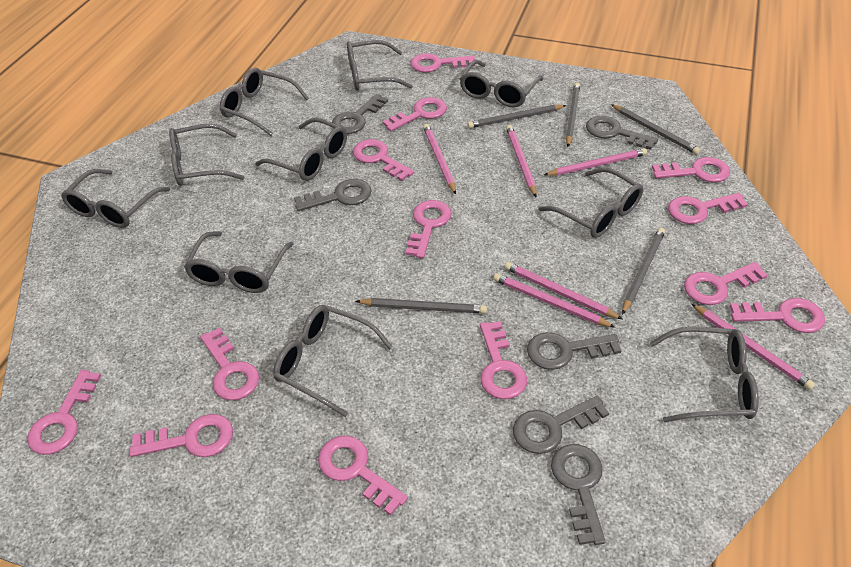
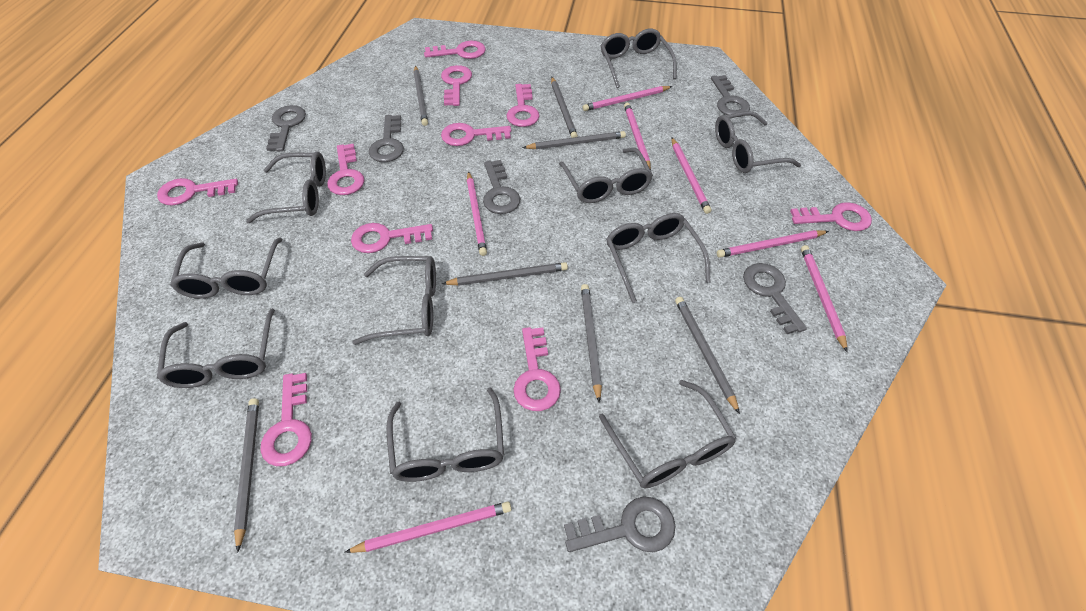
grey pencil: [356,298,487,314] [467,105,566,128] [566,82,580,147] [611,104,701,155] [622,228,665,315] = 5 -> [234,398,259,553] [414,66,428,126] [442,262,568,286] [522,131,626,149] [551,77,578,138] [581,284,602,403] [675,297,740,414] = 7
pink key: [27,370,101,455] [129,414,233,457] [200,328,259,401] [318,436,408,515] [353,139,414,181] [382,97,447,132] [406,200,452,258] [410,53,475,73] [480,321,527,399] [652,157,730,182] [668,193,748,224] [684,262,768,305] [730,298,825,333] = 13 -> [157,178,238,206] [260,373,312,466] [327,144,364,195] [351,223,433,253] [424,41,486,59] [441,65,472,106] [441,123,511,146] [507,84,539,127] [513,327,561,411] [790,202,872,231] = 10
pink pencil: [423,124,456,194] [493,273,615,328] [504,262,622,319] [506,125,537,197] [544,148,647,176] [692,304,815,390] = 6 -> [344,501,511,553] [467,171,487,256] [583,86,672,111] [624,103,651,171] [671,137,711,214] [717,230,829,258] [801,245,848,352] = 7

